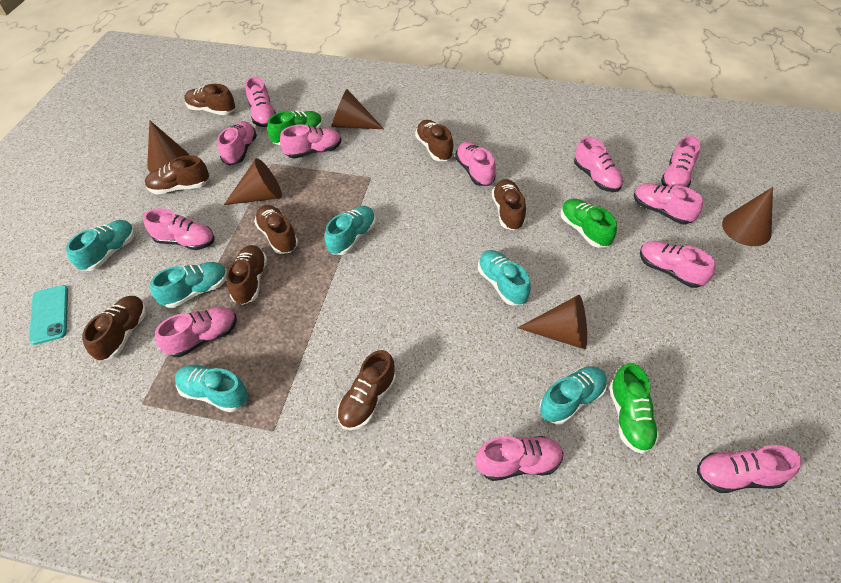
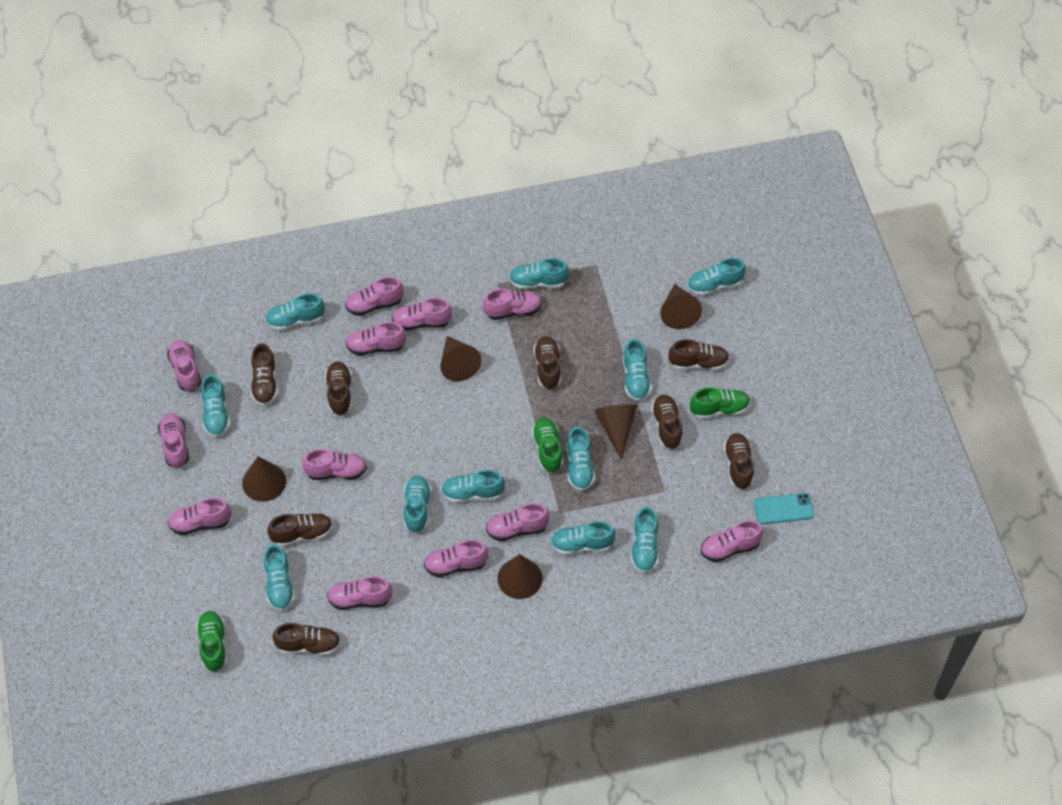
turquoise shoe: [66,220,135,271] [150,262,227,308] [175,365,248,412] [325,206,376,255] [478,250,531,306] [539,366,607,424] = 6 -> [201,374,230,438] [264,544,295,611] [265,293,325,331] [404,475,431,533] [441,470,505,503] [509,258,569,289] [550,521,616,555] [566,426,595,491] [623,339,651,401] [631,506,659,573] [687,258,746,296] = 11

